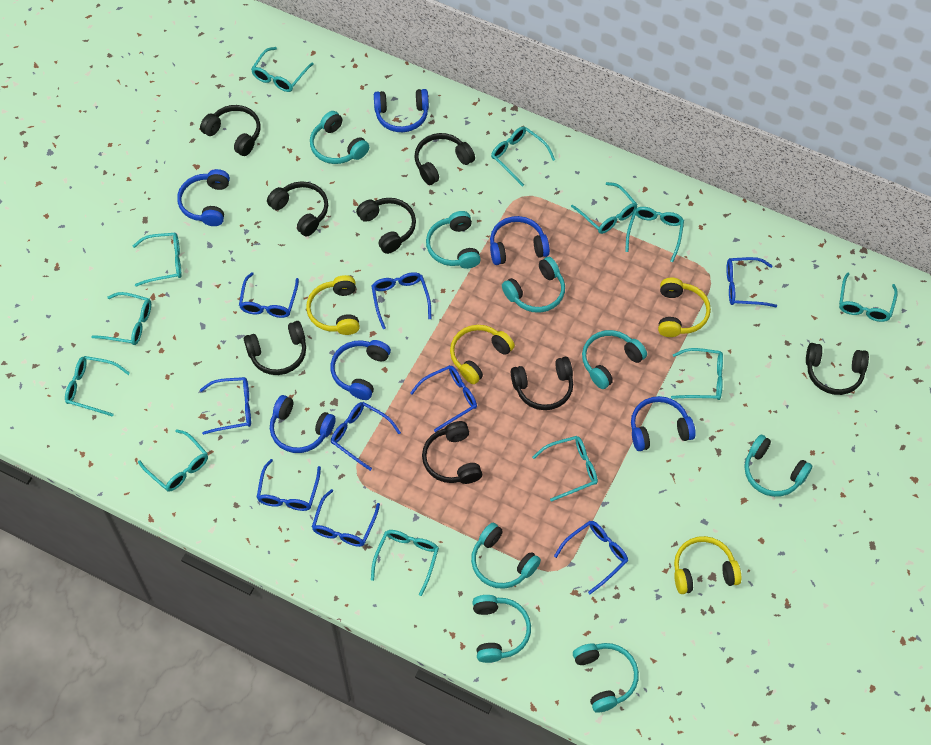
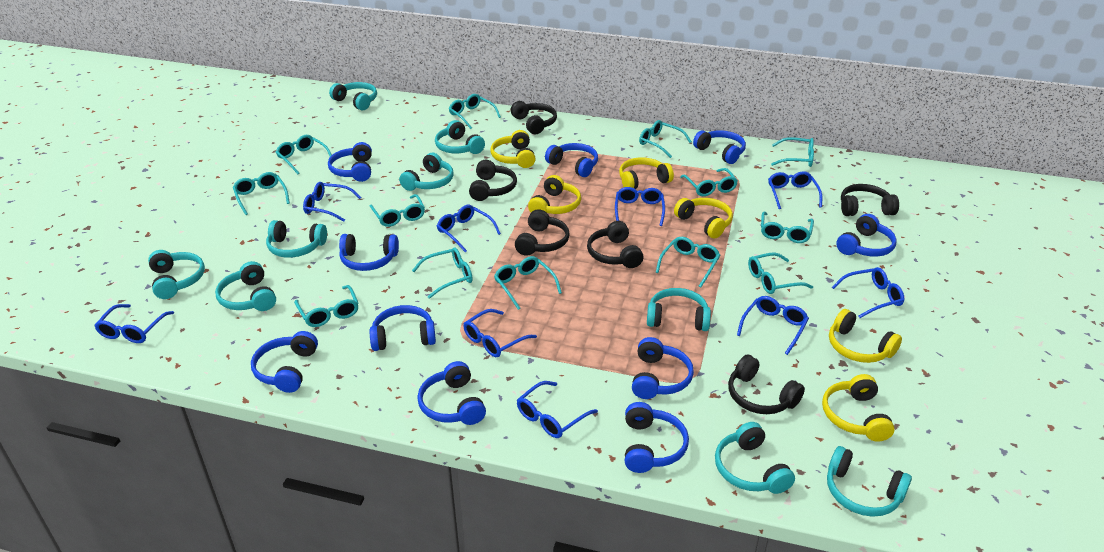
black headphones: [200,105,260,156] [244,321,306,375] [267,181,328,237] [356,198,416,254] [414,133,475,185] [422,421,482,484] [511,357,573,410] [806,343,869,395] = 8 -> [469,160,517,201] [511,101,557,134] [515,209,570,256] [587,221,643,268] [728,355,805,414] [841,184,899,216] = 6
blue headphones: [177,169,230,226] [270,395,336,453] [331,340,391,400] [374,89,429,132] [490,216,550,265] [631,396,696,451] = 6 -> [251,331,318,393] [328,142,372,182] [339,234,399,271] [370,305,436,351] [417,361,486,425] [545,143,598,177] [625,402,689,473] [632,337,694,399] [693,130,746,164] [836,214,897,257] = 10
turquoise glasses: [65,356,130,417] [91,292,151,345] [133,233,181,286] [138,429,208,492] [251,47,314,92] [371,530,439,596] [491,126,555,187] [532,436,598,502] [571,182,637,234] [625,207,684,262] [671,348,723,400] [839,273,898,322] = 12 -> [233,172,290,215] [276,135,332,174] [294,285,359,327] [370,194,425,227] [412,247,473,299] [449,94,501,129] [494,256,562,310] [639,120,692,158] [656,237,720,288] [680,168,738,196] [748,252,813,294] [761,211,814,243] [771,137,814,167] = 13
turquoise headphones: [310,111,369,164] [426,211,481,269] [471,523,541,589] [472,595,531,663] [502,257,565,313] [573,643,639,713] [582,330,647,389] [745,435,812,497] = 8 -> [148,250,205,299] [215,261,276,311] [266,220,327,258] [329,82,377,111] [399,153,454,191] [435,120,485,154] [647,288,711,331] [715,422,795,494] [827,446,912,517] = 9
yellow headphones: [306,275,360,335] [450,325,515,384] [658,278,711,337] [674,536,742,594] = 4 -> [491,130,536,168] [528,175,581,214] [619,157,674,189] [674,198,733,238] [822,374,895,442] [829,309,902,363] = 6

